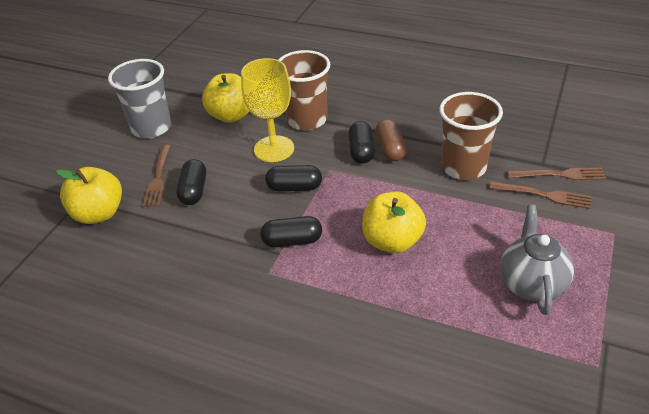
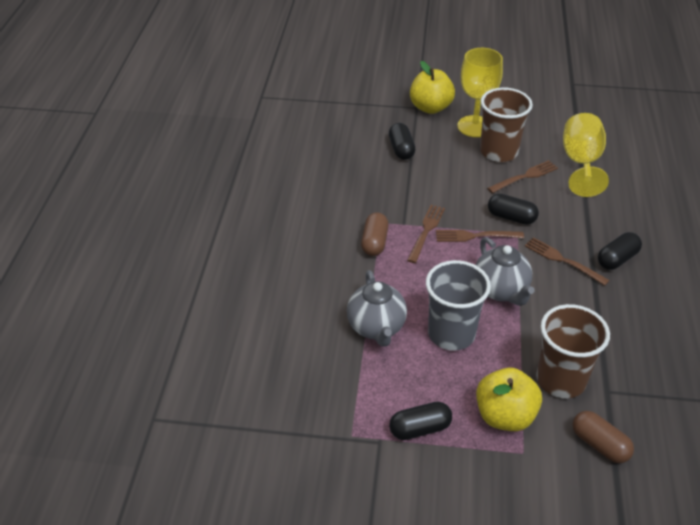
brown capsule: [375,119,407,161] = 1 -> [361,212,389,256] [573,411,634,463] = 2
brown fork: [143,145,170,207] [490,182,591,209] [507,168,606,180] = 3 -> [407,205,445,263] [436,230,524,242] [487,160,558,193] [525,237,610,286] = 4
grey teapot: [501,205,574,315] = 1 -> [347,270,407,347] [476,237,535,306] = 2
yellow apple: [56,167,122,224] [202,73,249,123] [362,191,426,253] = 3 -> [410,61,455,114] [476,368,542,431] = 2
yellow goblet: [241,58,294,162] = 1 -> [457,48,503,137] [563,113,609,197] = 2

